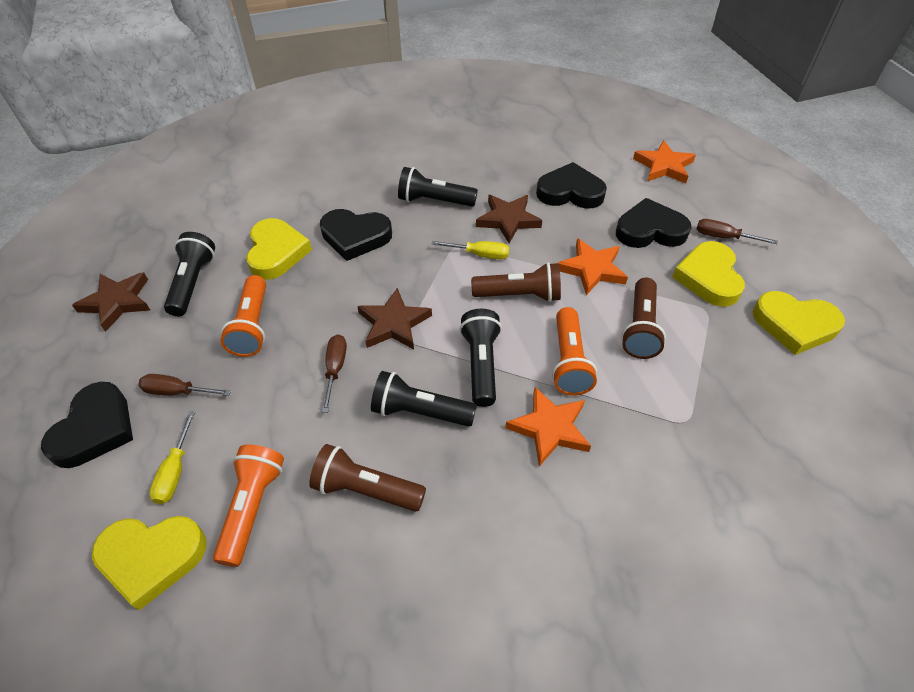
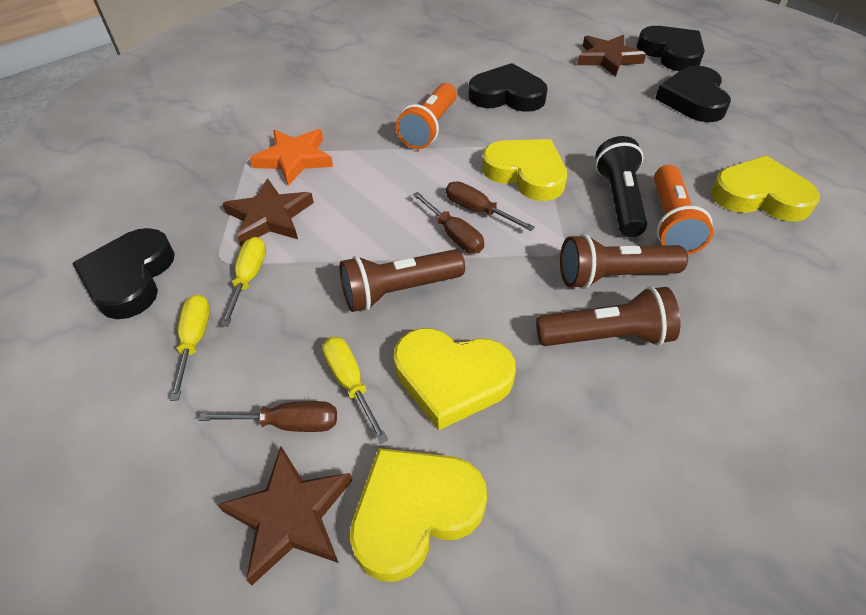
black flashlight: [164,232,215,316] [371,371,477,427] [398,167,478,207] [459,309,502,407] = 4 -> [595,136,647,237] = 1
orange flashlight: [213,445,284,567] [221,275,266,357] [552,307,597,396] = 3 -> [396,83,457,149] [654,165,713,255] = 2
orange star: [505,387,591,467] [558,238,628,295] [633,140,696,184] = 3 -> [250,129,333,186] = 1
yellow screwdriver: [149,411,195,504] [431,241,509,259] = 2 -> [170,294,210,401] [221,237,266,326] [322,337,388,444] = 3

